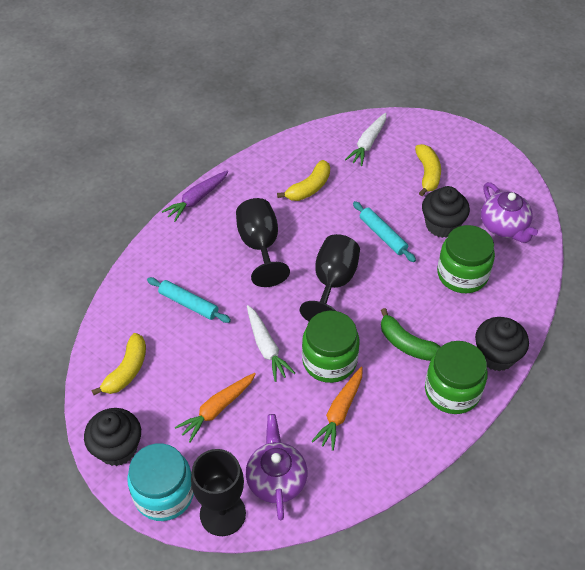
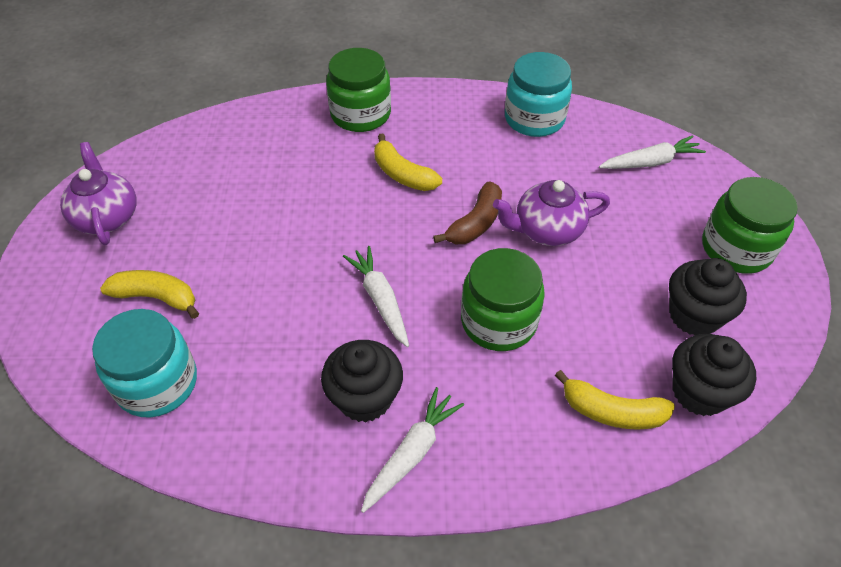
black goblet: [191,449,246,536] [236,198,290,287] [300,234,360,321] = 3 -> none = 0
brown banana: none = 0 -> [433,181,502,244] = 1
green banana: [381,308,440,361] = 1 -> none = 0
orange carrot: [175,373,255,443] [312,367,362,451] = 2 -> none = 0
purple carrot: [161,170,228,222] = 1 -> none = 0
turquoise jar: [127,443,194,521] = 1 -> [92,309,197,418] [505,52,572,137] = 2
turquoise rolling pin: [147,277,231,323] [353,201,416,262] = 2 -> none = 0
white carrot: [247,305,295,382] [345,113,386,166] = 2 -> [343,246,409,347] [361,387,464,513] [599,135,706,169] = 3

